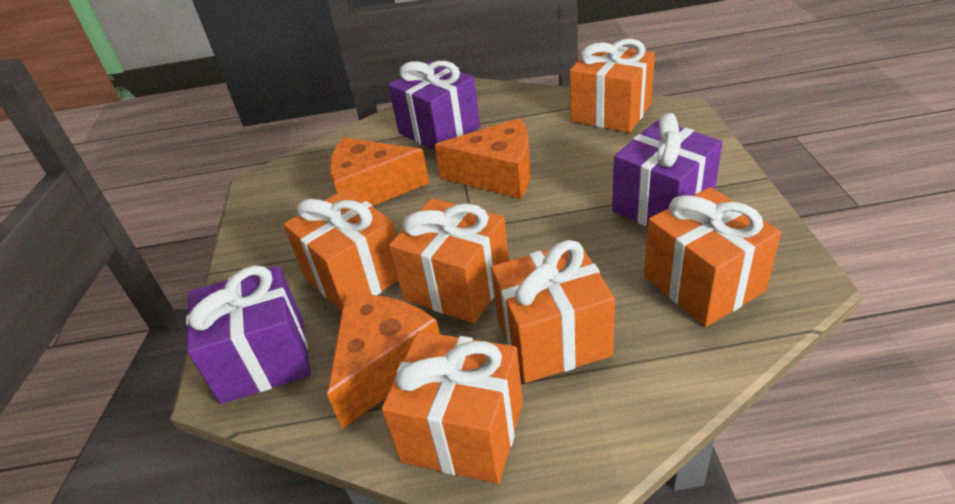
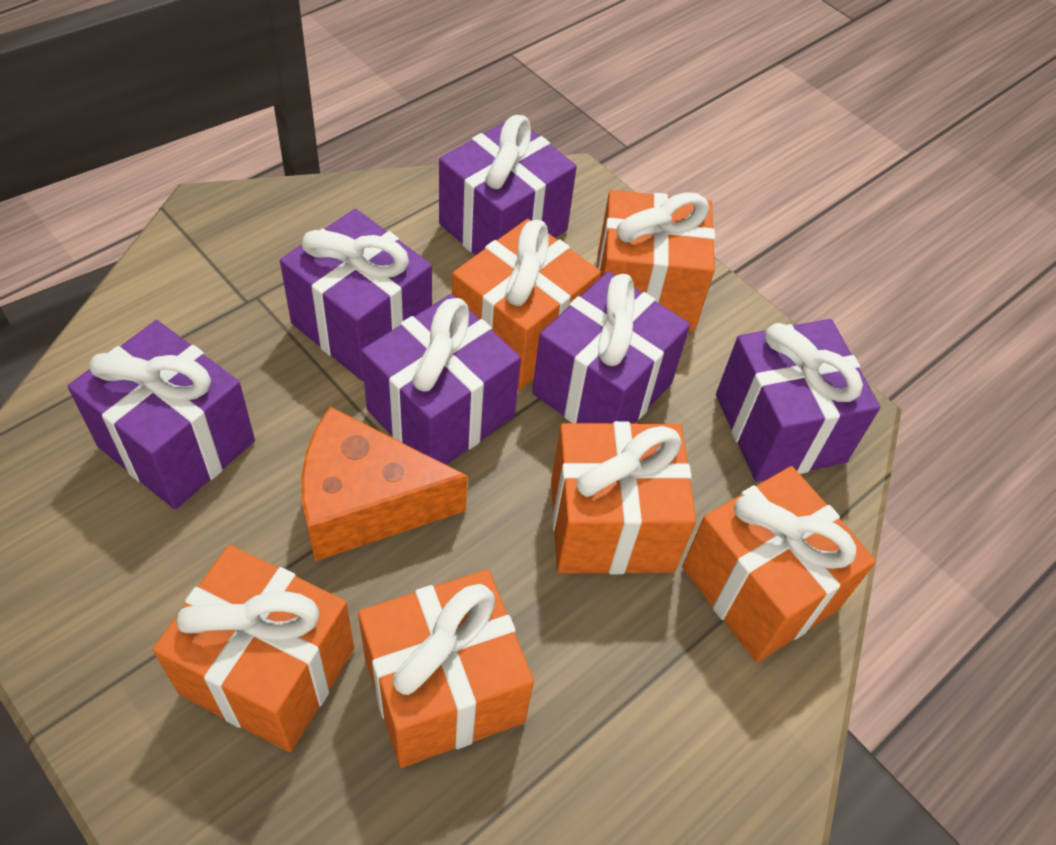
orange cheese: [327,294,440,429] [329,137,429,206] [435,118,531,199] = 3 -> [301,407,468,561] = 1
purple gift: [186,265,311,404] [388,61,480,151] [612,113,723,227] = 3 -> [68,320,255,509] [280,209,432,381] [361,294,521,465] [439,115,577,256] [532,271,690,423] [716,319,880,482] = 6

